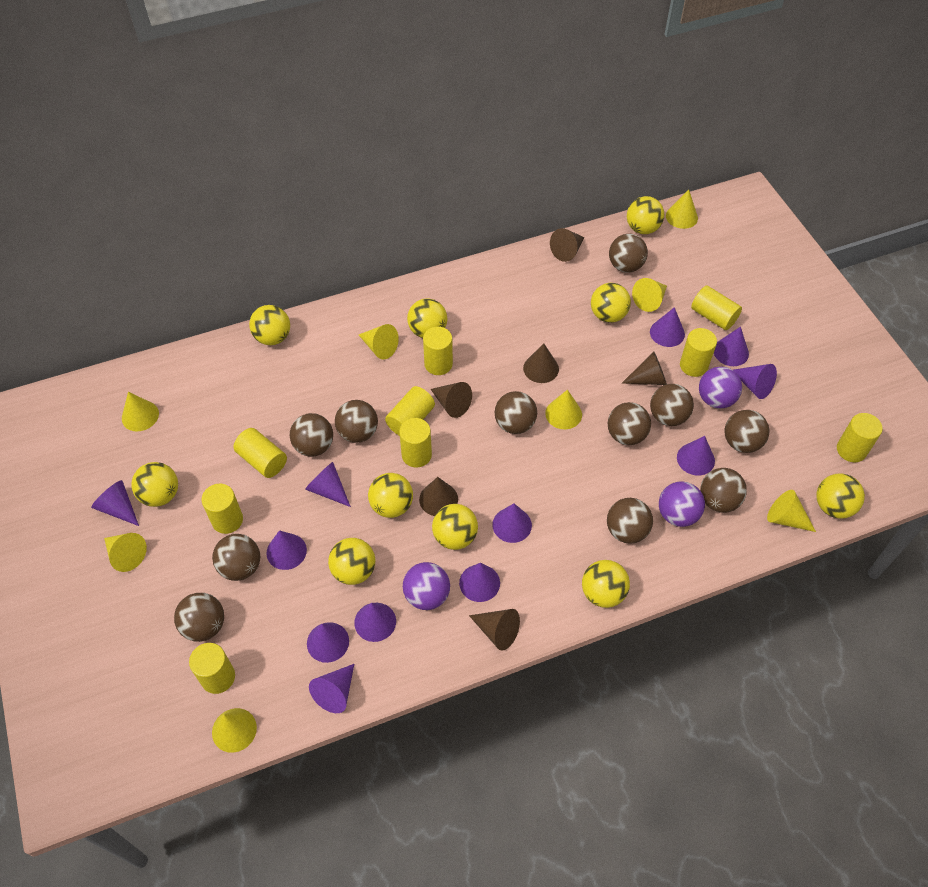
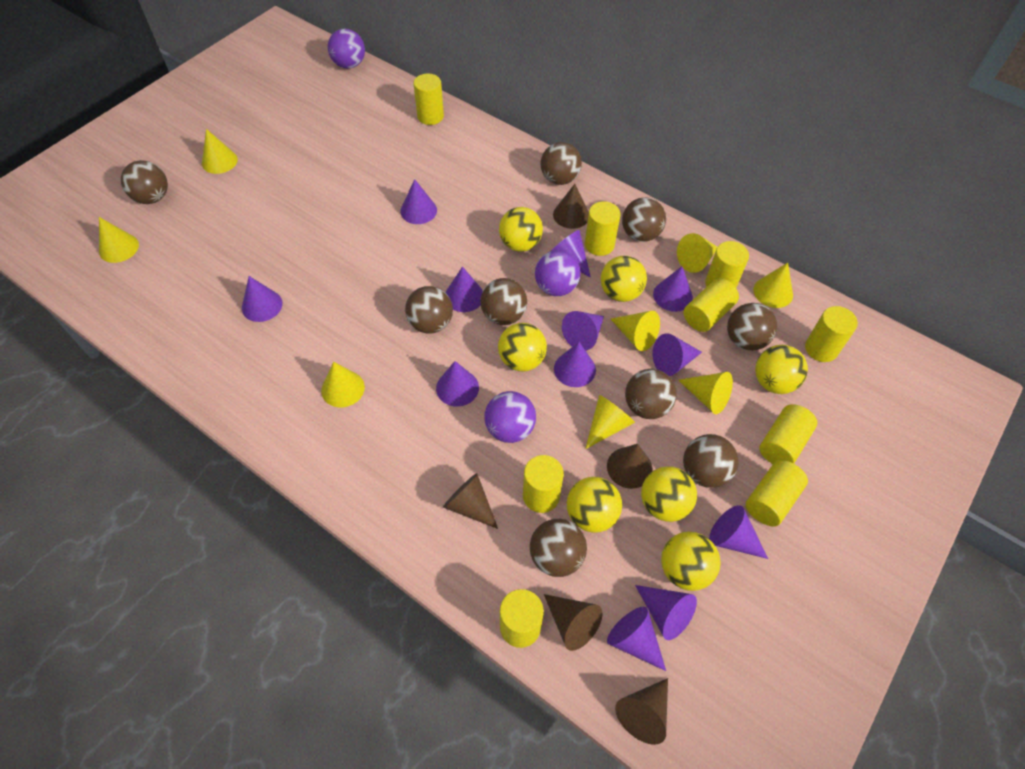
brown ball: [174,593,224,642] [212,534,260,581] [290,413,333,457] [335,400,378,443] [495,391,537,434] [607,498,653,544] [608,402,651,445] [609,234,648,273] [650,384,694,426] [700,468,747,513] [725,410,769,453] = 11 -> [121,160,168,204] [405,286,453,334] [480,278,527,325] [530,519,587,577] [541,142,582,185] [622,197,666,242] [625,369,677,419] [683,434,738,488] [727,303,777,351] = 9
brown cone: [419,477,458,516] [431,382,472,418] [469,609,520,651] [523,344,559,383] [550,228,585,262] [622,352,667,385] = 6 -> [443,473,498,529] [544,594,603,651] [553,184,589,229] [607,444,652,489] [615,678,668,745] = 5
yellow ball: [131,462,178,507] [249,305,290,345] [328,538,375,585] [368,473,413,518] [407,298,447,338] [432,504,478,550] [582,560,630,608] [591,283,631,323] [627,196,664,234] [816,473,865,519] = 10 -> [498,323,547,371] [499,207,543,252] [567,477,622,533] [601,256,647,302] [641,466,697,522] [661,532,721,591] [755,345,808,394] = 7

